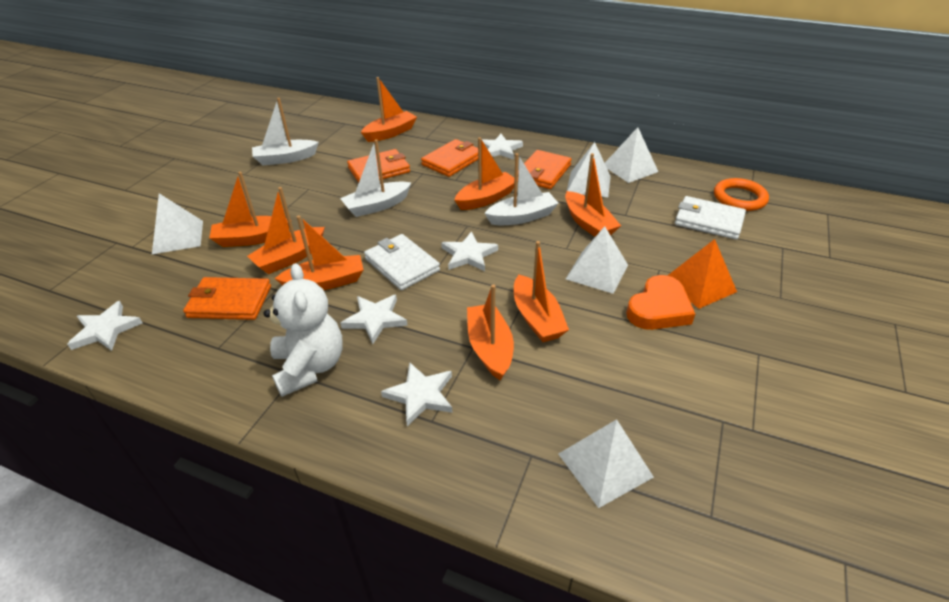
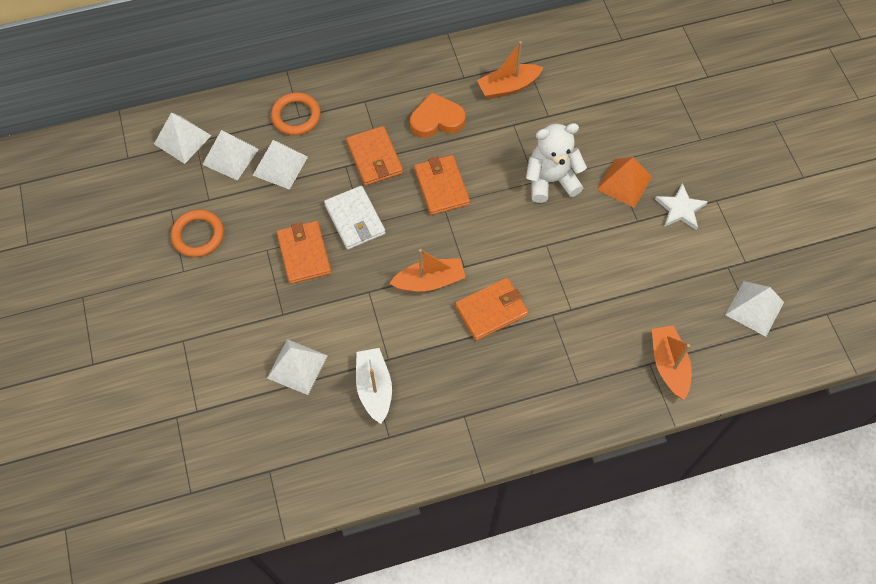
orange boat: [209,172,289,247] [247,187,325,274] [275,215,363,290] [361,77,417,142] [454,137,518,210] [467,285,514,381] [514,241,569,342] [565,153,621,237] = 8 -> [389,249,466,292] [477,41,544,99] [652,325,692,400] = 3
orange ring: [714,178,769,211] = 1 -> [171,210,224,257] [271,92,321,135] = 2
white boat: [252,98,319,165] [340,139,411,217] [484,153,559,225] = 3 -> [356,348,392,424] = 1
white star: [67,301,143,351] [340,294,408,344] [381,362,452,426] [441,231,498,271] [482,134,523,160] = 5 -> [655,183,708,230] = 1
white wallet: [364,234,440,290] [675,196,746,239] = 2 -> [324,186,385,249] = 1

